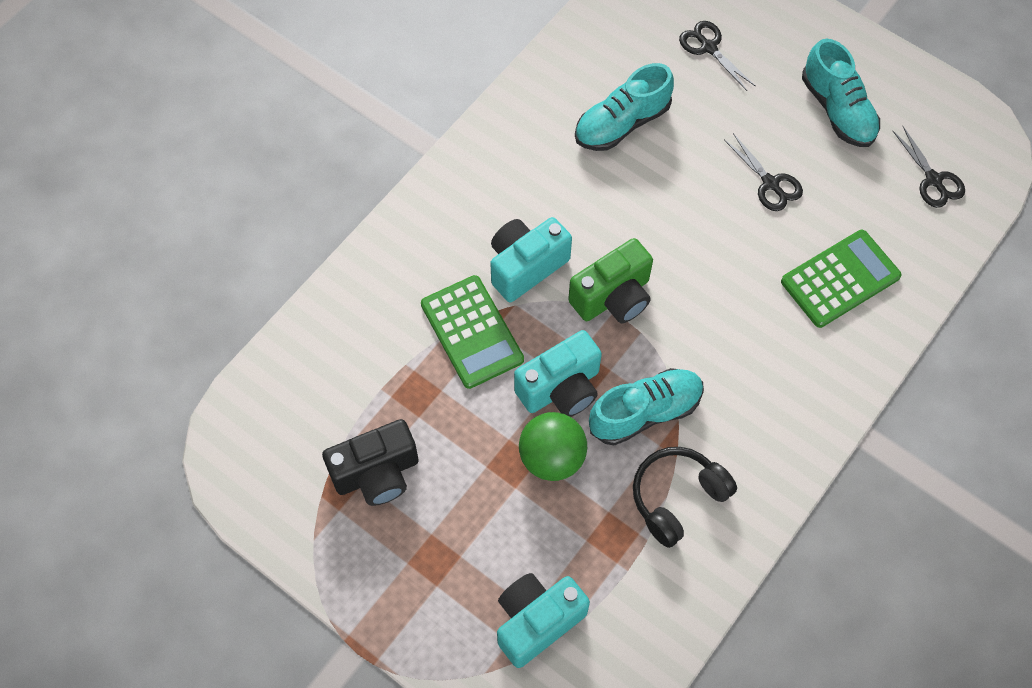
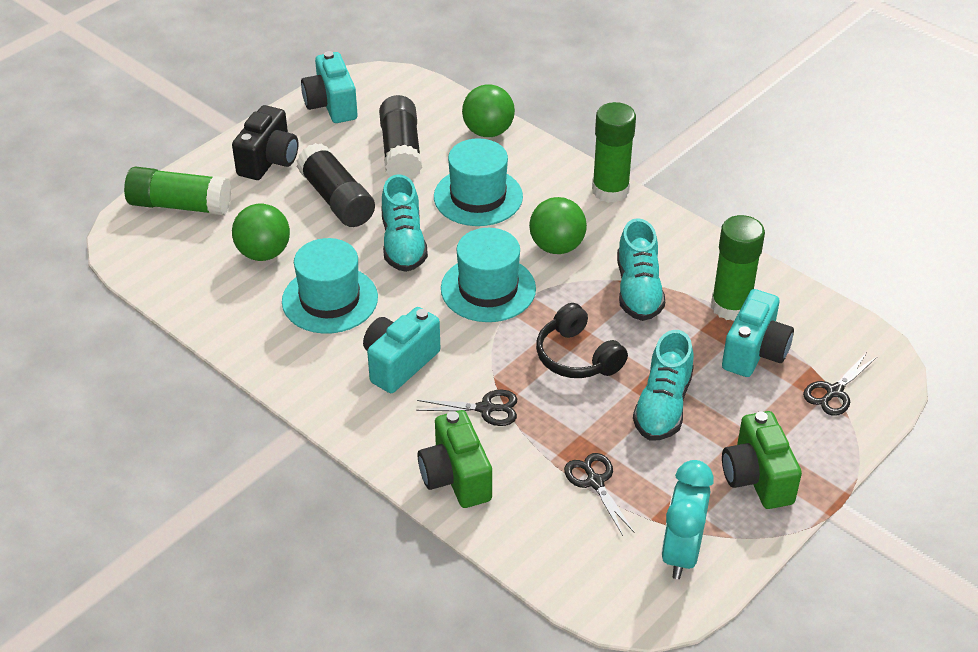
black glue stick: none = 0 -> [297,143,375,227] [379,95,422,179] = 2
green ball: [519,412,587,481] = 1 -> [232,204,290,261] [462,85,515,137] [529,197,587,254] = 3
green calculator: [421,275,524,389] [781,230,902,328] = 2 -> none = 0
green camera: [568,238,653,323] = 1 -> [418,410,492,508] [722,411,802,509] = 2
green glue stick: none = 0 -> [124,167,231,215] [592,102,636,203] [711,215,765,321] = 3
turquoise clock: none = 0 -> [661,460,714,579] = 1
turquoise hat: none = 0 -> [282,238,378,334] [434,138,523,226] [441,228,536,322] = 3

